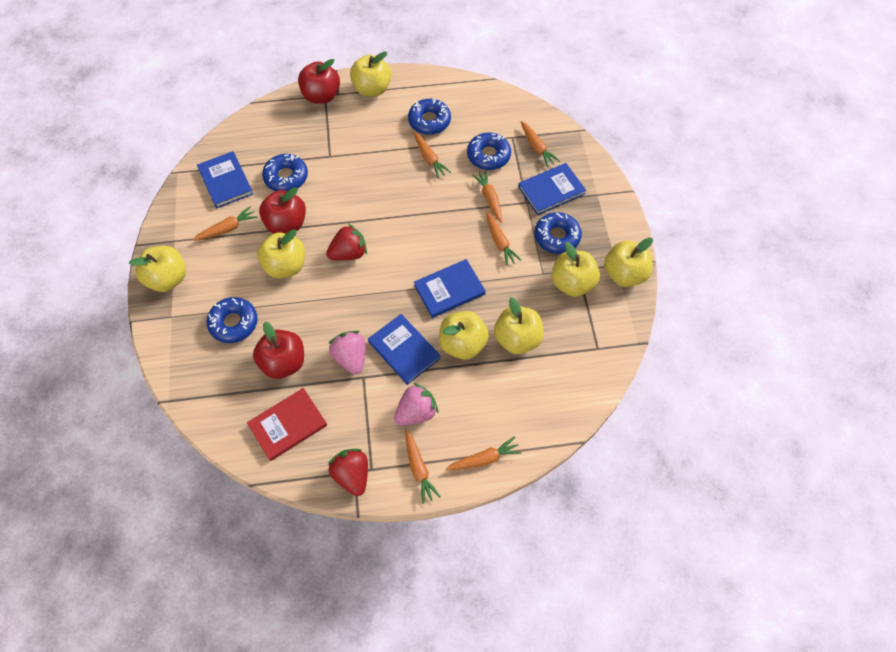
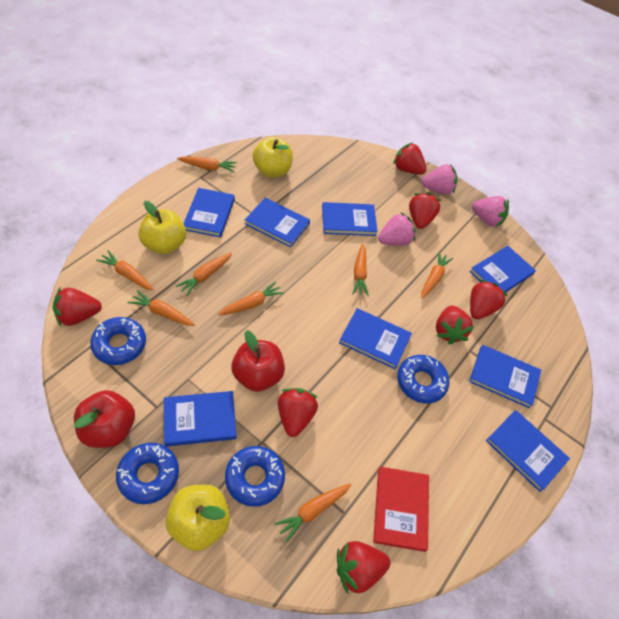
blue book: [197,151,253,208] [368,314,441,385] [414,259,486,318] [518,163,586,215] = 4 -> [164,391,237,447] [183,188,235,238] [245,198,310,248] [322,202,378,236] [339,308,412,369] [469,345,541,408] [470,246,536,292] [486,410,570,492] = 8
blue donut: [207,297,258,343] [262,154,308,191] [408,99,451,135] [467,132,511,170] [534,212,582,254] = 5 -> [90,317,146,365] [116,443,179,504] [225,446,285,507] [397,355,450,403] = 4
orange carrot: [193,206,257,241] [405,430,441,504] [414,132,451,179] [446,436,522,470] [472,170,502,223] [486,211,522,266] [521,121,560,167] = 7 -> [96,250,154,290] [128,290,195,326] [176,253,232,296] [177,156,237,172] [218,281,284,315] [274,484,351,543] [352,244,369,296] [421,252,453,299] = 8
pink strawberry: [328,331,366,374] [394,383,438,425] = 2 -> [378,212,416,246] [422,164,457,195] [472,196,509,227] = 3
red apple: [253,322,304,379] [259,187,306,234] [298,59,340,104] = 3 -> [74,390,135,448] [231,330,285,392] = 2
red strawberry: [326,224,367,260] [328,449,368,496] = 2 -> [53,288,102,326] [278,388,318,437] [337,541,391,594] [393,143,427,175] [409,193,442,229] [436,305,474,345] [470,280,508,319] = 7
yellow apple: [129,246,186,292] [257,229,305,279] [350,51,391,97] [439,311,489,360] [494,297,544,354] [551,242,600,297] [604,237,653,287] = 7 -> [139,201,186,254] [166,485,230,551] [253,137,293,178] = 3

